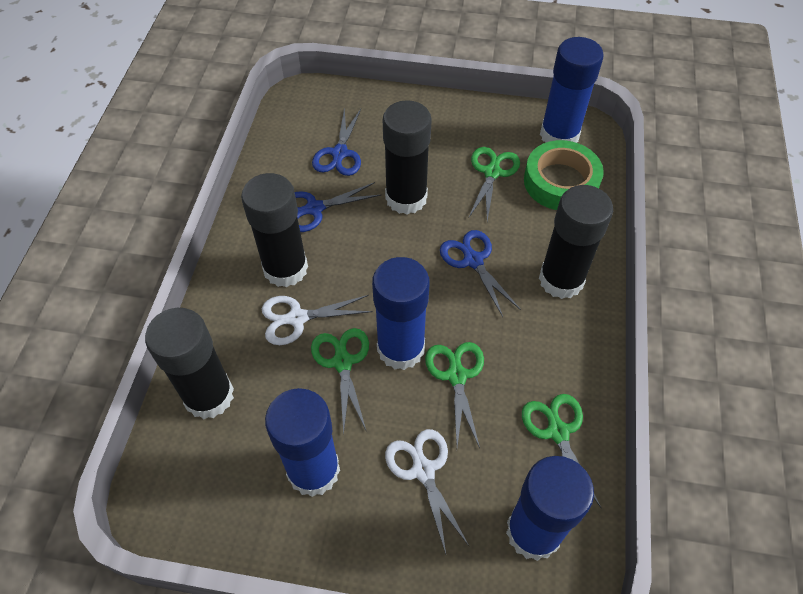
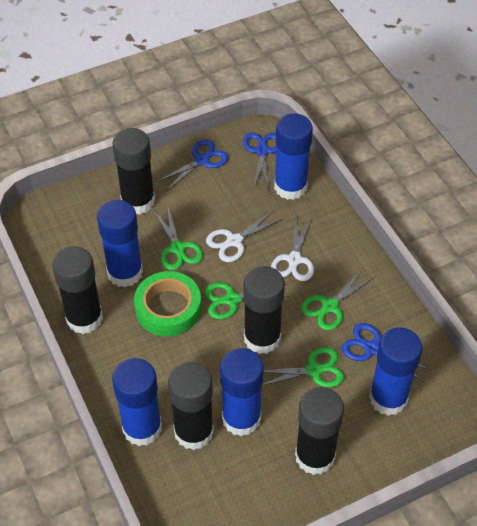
black glue stick: [145,308,234,419] [241,173,308,287] [383,100,432,215] [539,185,613,299] = 4 -> [52,246,103,334] [112,128,155,215] [168,362,214,450] [243,266,285,354] [295,387,344,475] = 5
blue glue stick: [265,388,340,497] [372,257,430,370] [506,456,594,561] [540,37,604,143] = 4 -> [97,200,143,287] [112,358,162,446] [220,348,264,436] [274,114,313,200] [369,327,423,416] = 5

